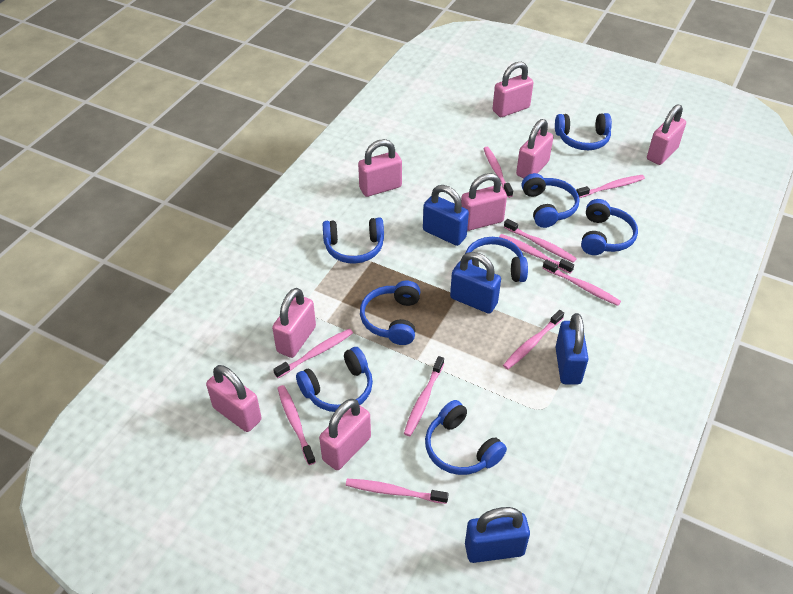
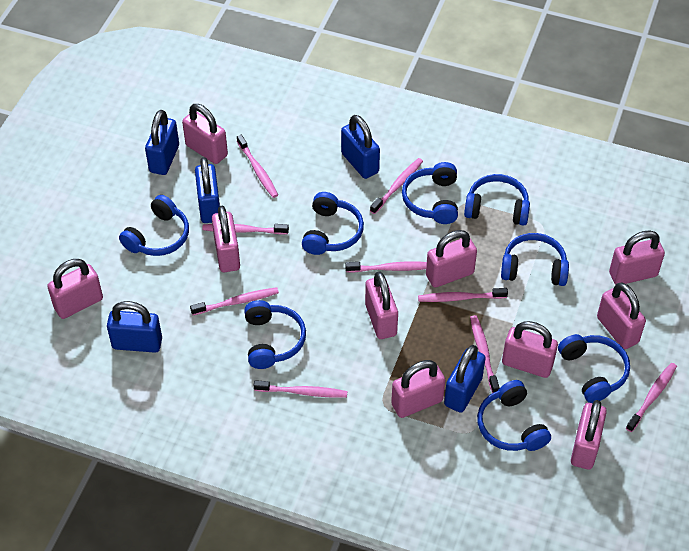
blue padlock: [423,185,469,246] [450,252,501,314] [465,507,530,563] [555,313,589,384] = 4 -> [107,301,162,353] [145,110,179,175] [195,157,220,223] [341,115,380,179] [444,345,486,413] = 5
pink padlock: [206,365,262,432] [272,288,316,358] [319,399,371,470] [358,139,402,197] [461,173,507,231] [492,62,534,117] [516,119,553,178] [647,104,686,165] = 8 -> [47,259,103,319] [182,104,228,164] [212,206,240,272] [365,272,398,339] [391,360,445,418] [426,230,477,287] [502,321,558,378] [571,400,607,469] [597,282,646,349] [609,230,665,285] = 10
pink toothbrush: [273,329,353,378] [278,385,316,465] [346,479,449,504] [404,356,444,436] [483,147,513,198] [499,234,574,274] [503,310,564,370] [504,219,577,263] [543,259,621,306] [576,175,645,198] = 10 -> [190,287,279,315] [202,224,289,234] [237,135,278,198] [253,380,347,398] [345,261,427,273] [370,158,423,214] [418,288,508,302] [470,315,500,393] [626,363,677,432] = 9

